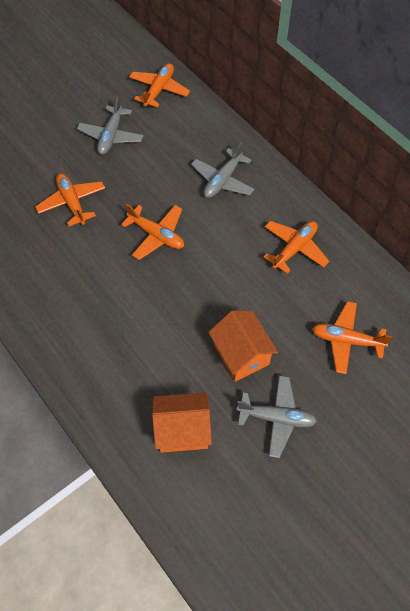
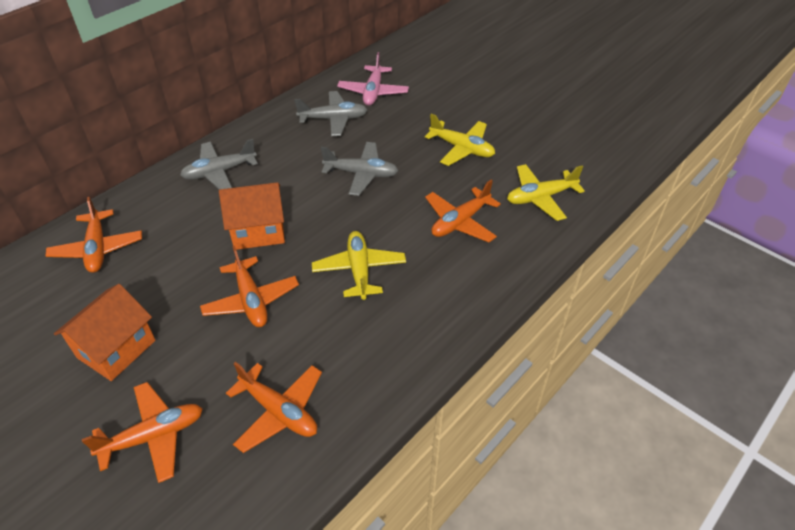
pink plane: none = 0 -> [337,52,409,106] = 1
yellow plane: none = 0 -> [312,231,406,300] [425,114,495,166] [507,164,585,221] = 3

